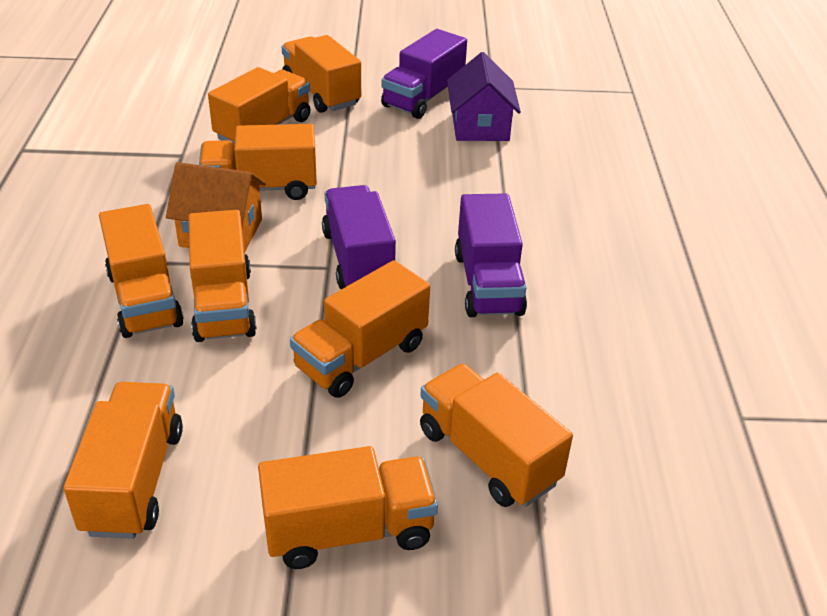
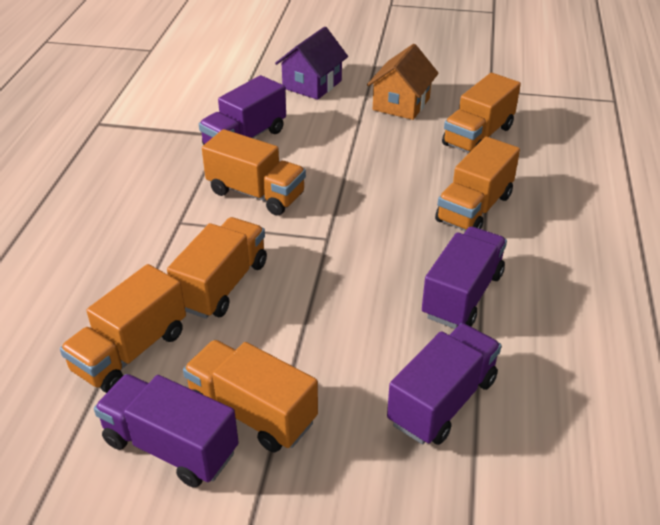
orange truck: [64,382,183,539] [99,204,184,338] [188,210,257,342] [199,124,317,200] [208,67,310,146] [258,446,438,569] [282,35,361,113] [290,260,430,398] [420,364,573,507] = 9 -> [60,264,186,393] [167,217,267,319] [183,340,318,452] [202,129,306,216] [435,137,520,231] [442,73,521,153] = 6
purple truck: [322,185,396,289] [381,29,467,119] [455,193,527,317] = 3 -> [94,374,239,488] [199,75,286,145] [387,323,502,445] [422,227,507,329] = 4

